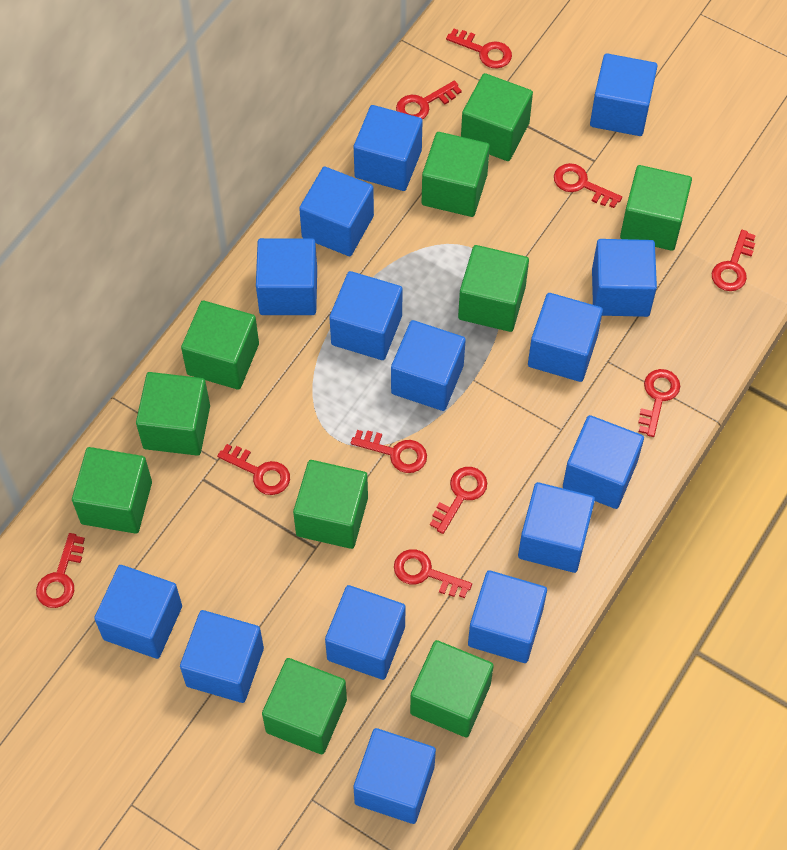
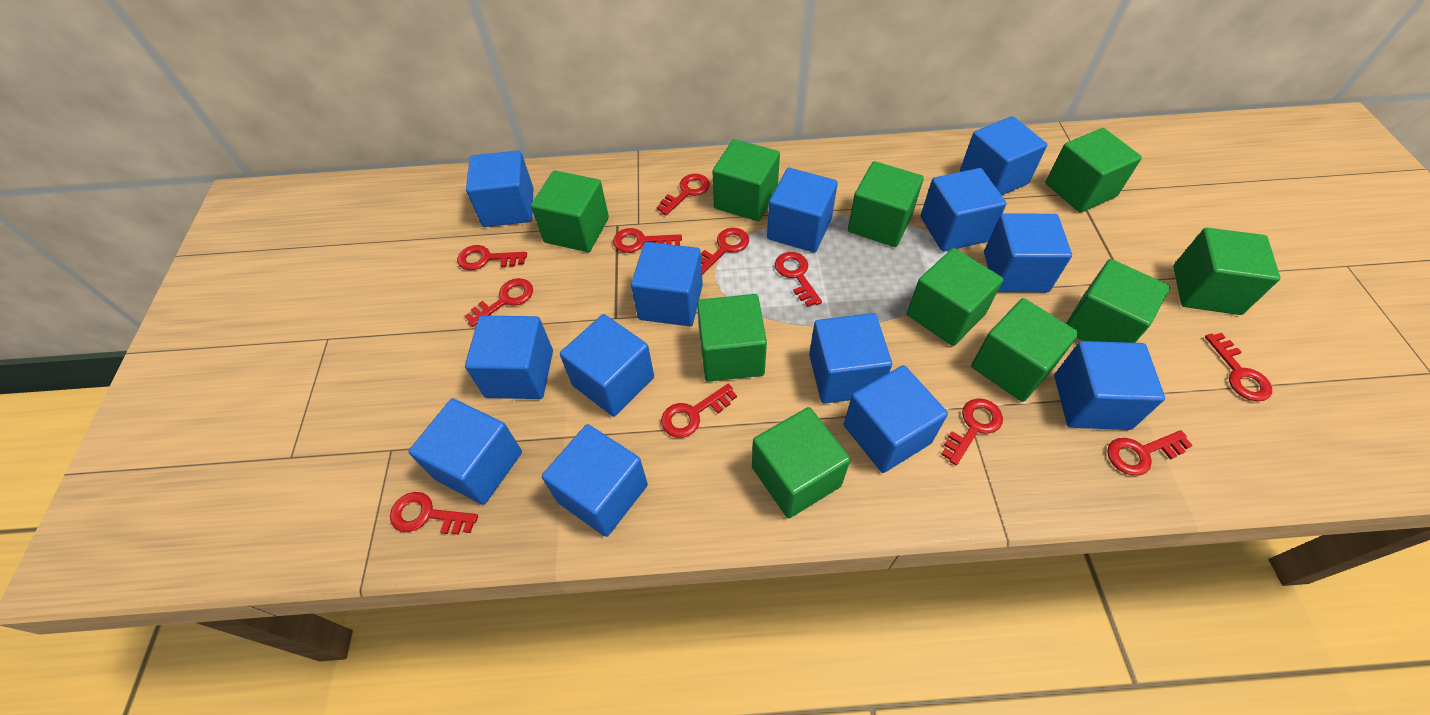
blue cube: [94,565,182,659] [180,610,264,703] [256,238,317,315] [299,167,374,256] [325,585,406,680] [329,271,402,360] [353,728,436,824] [354,105,423,191] [391,320,466,411] [468,570,547,663] [518,482,595,573] [528,293,603,382] [563,415,644,509] [590,53,657,136] [592,239,657,317] = 15 -> [408,398,522,505] [465,316,553,399] [466,150,533,227] [542,424,648,537] [560,314,654,417] [631,242,703,326] [767,168,838,253] [809,313,892,404] [844,365,948,473] [921,168,1007,252] [960,116,1047,195] [984,214,1072,292] [1054,341,1165,430] = 13
red key: [36,533,85,608] [217,444,290,495] [351,430,427,473] [394,549,472,598] [396,81,462,120] [430,467,487,534] [446,29,512,68] [554,163,622,208] [638,369,680,437] [712,230,756,291] = 10 -> [390,492,478,535] [457,245,527,270] [465,278,533,327] [613,228,682,253] [656,174,710,215] [661,384,737,438] [701,228,749,274] [775,252,822,307] [941,398,1003,465] [1107,430,1193,476] [1205,333,1272,401] = 11

